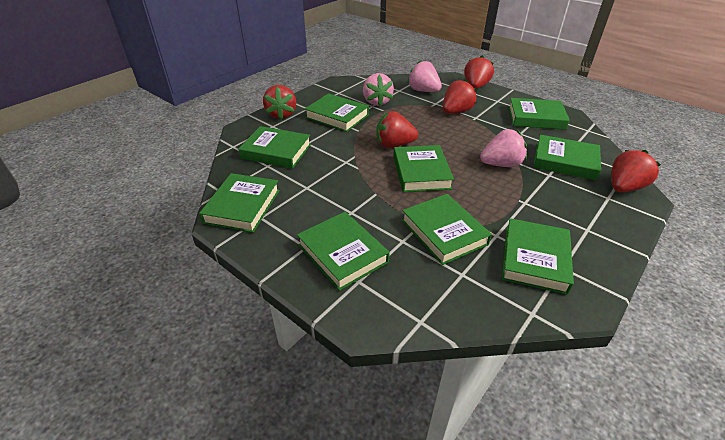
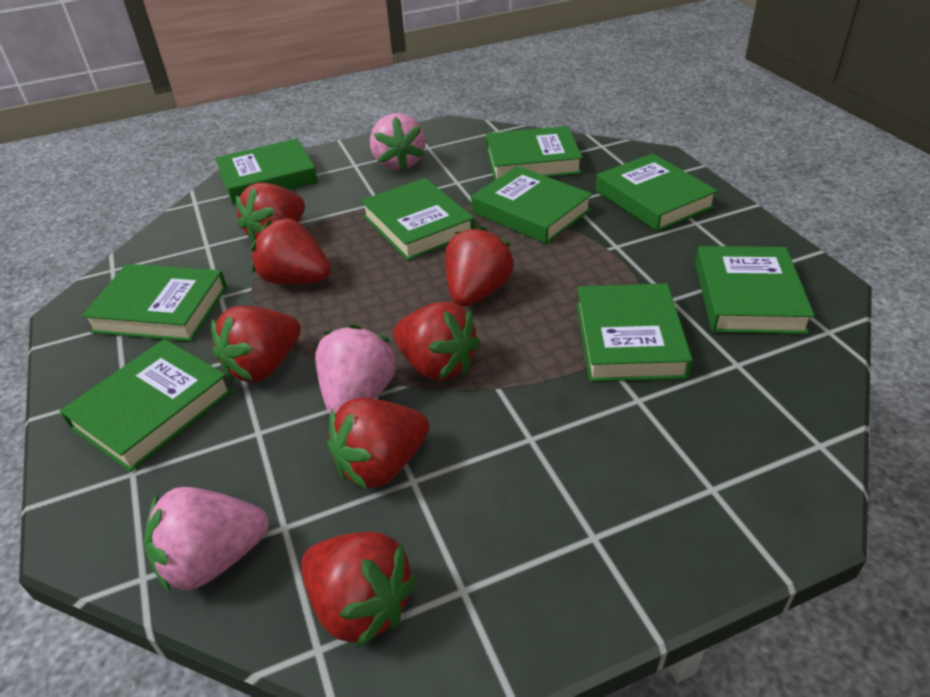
red strawberry: [263,85,296,119] [376,111,418,148] [443,79,477,114] [464,56,494,89] [611,150,661,192] = 5 -> [211,306,301,382] [236,182,305,242] [251,218,331,285] [301,532,417,648] [327,398,429,490] [393,302,480,381] [445,226,513,307] = 7

